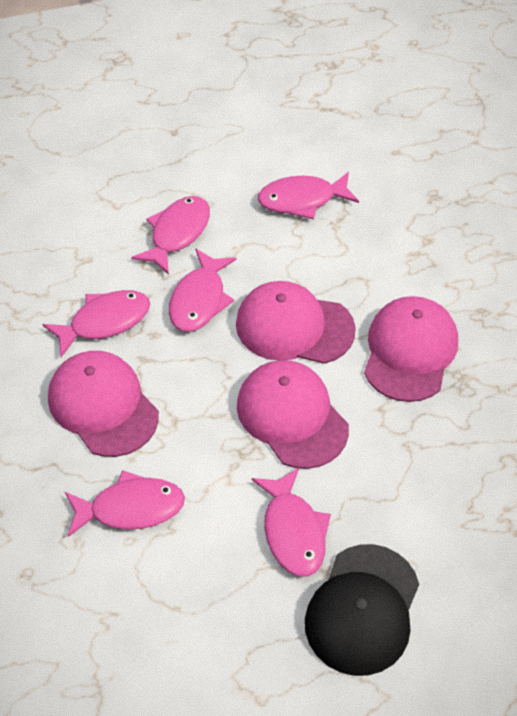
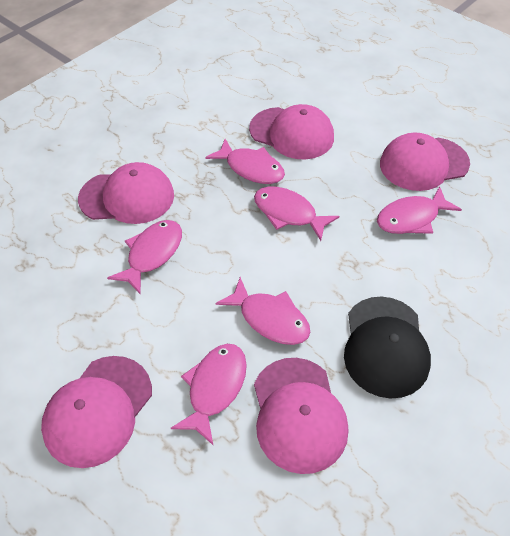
pink cap: [48,351,159,457] [236,281,356,364] [237,360,349,469] [364,296,458,402] = 4 -> [41,356,152,468] [78,162,174,224] [249,104,334,159] [254,358,348,474] [380,132,470,191] = 5

